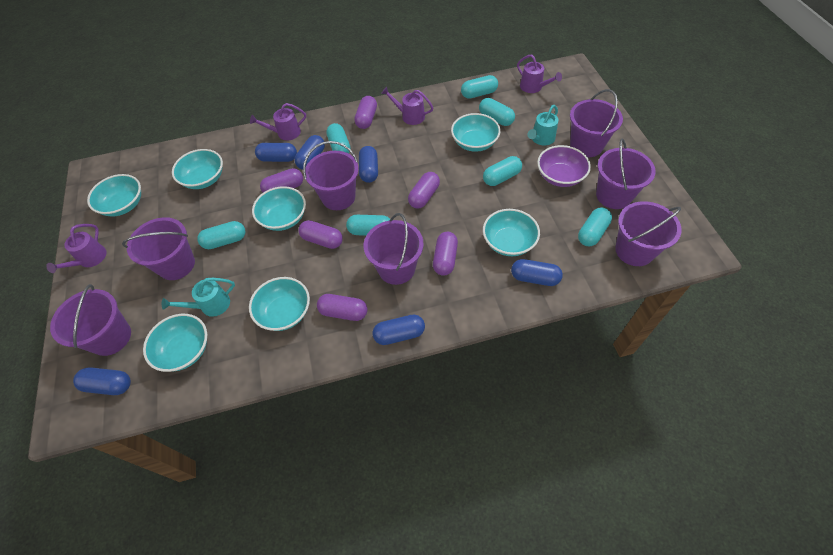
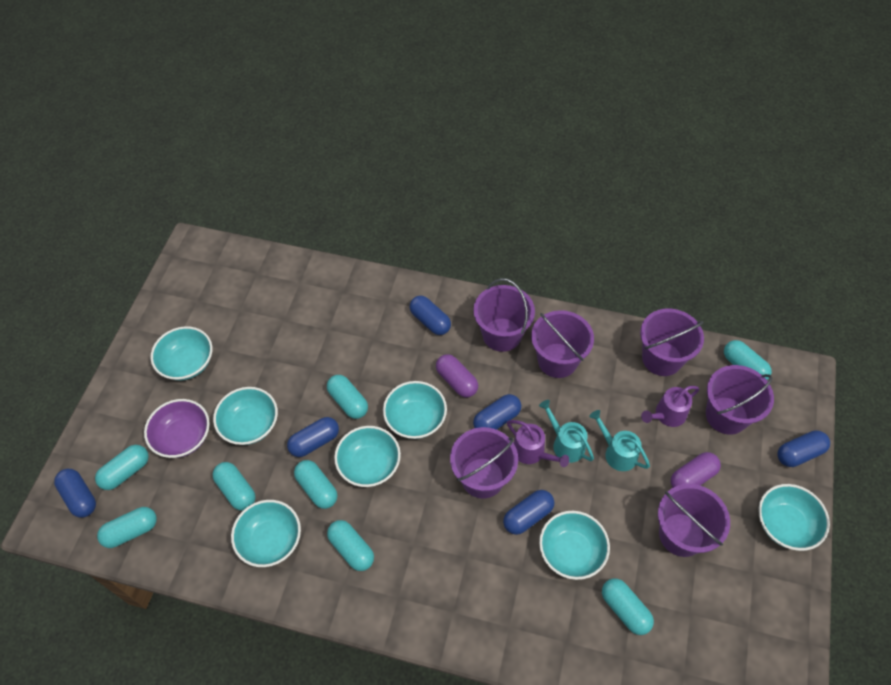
purple bucket: [50,284,131,356] [122,217,195,280] [303,141,359,210] [364,213,424,285] [570,89,623,157] [596,138,656,209] [615,201,682,266] = 7 -> [450,427,518,499] [473,278,535,352] [531,310,594,378] [640,309,704,376] [658,484,730,557] [706,365,774,435] = 6
purple capsule: [260,168,303,193] [298,220,343,249] [317,294,368,321] [354,96,377,129] [408,172,440,208] [433,232,458,276] = 6 -> [436,354,478,398] [671,452,721,487] = 2
purple watering can: [46,224,106,273] [250,103,306,140] [381,87,434,125] [517,54,562,93] = 4 -> [507,420,569,467] [641,386,699,427] = 2
turquoise capsule: [197,221,246,249] [326,123,350,154] [346,215,390,236] [461,75,498,99] [479,98,515,126] [483,156,522,186] [578,207,612,246] = 7 -> [95,445,149,490] [97,507,157,548] [213,462,255,510] [294,460,337,509] [327,375,368,419] [327,520,374,571] [602,578,654,635] [724,340,772,380] = 8

